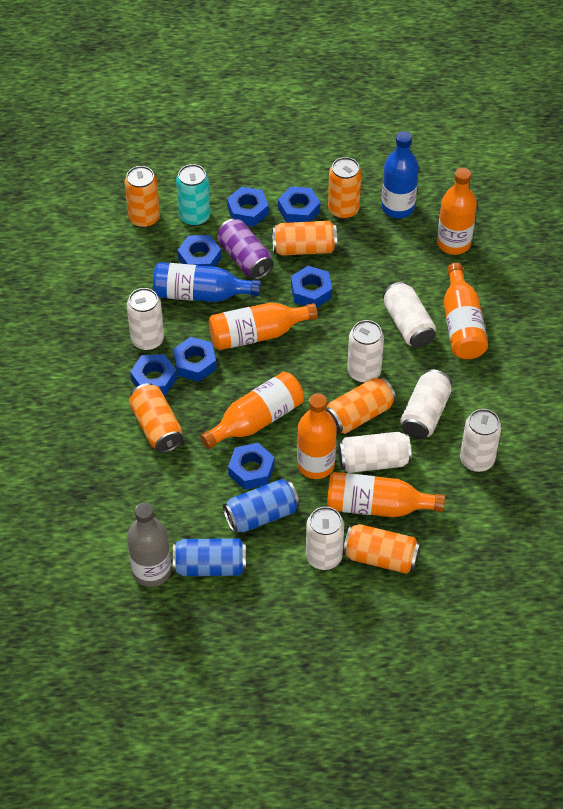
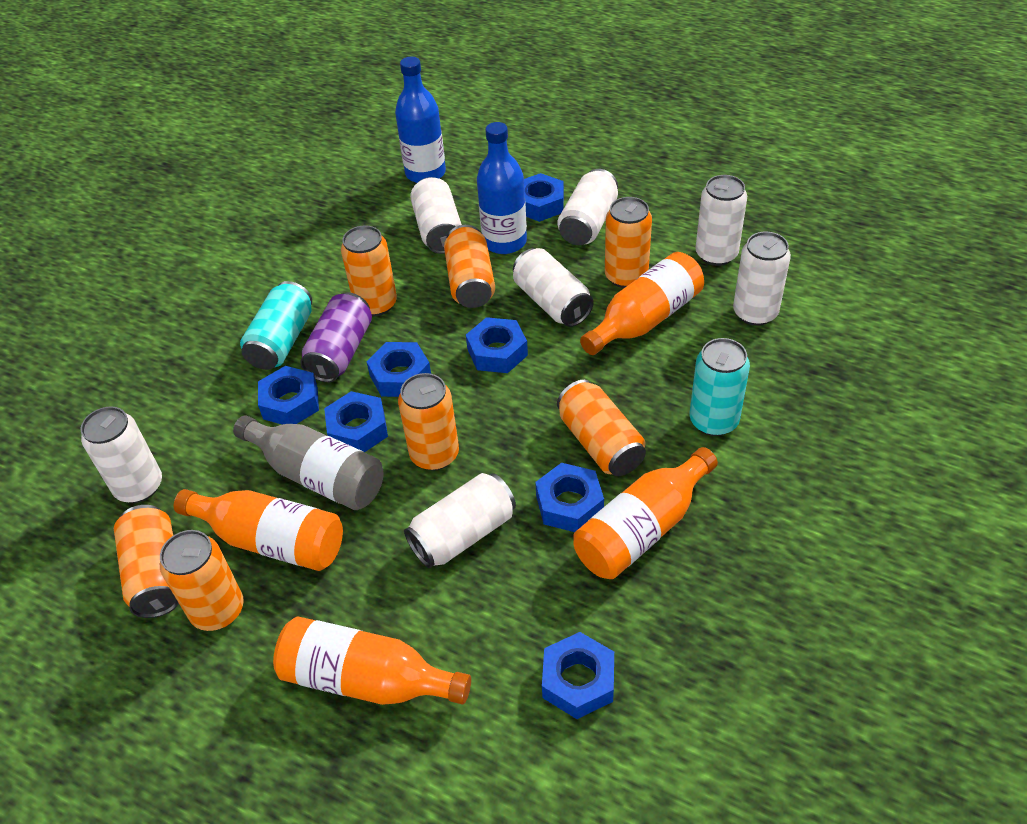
blue can: [173,538,246,576] [223,479,300,533] = 2 -> none = 0
orange bottle: [200,372,304,449] [209,303,318,350] [297,393,337,479] [327,472,445,517] [437,168,477,255] [444,263,488,359] = 6 -> [174,489,343,571] [273,616,471,705] [573,447,718,579] [580,252,704,355] = 4
orange can: [125,166,160,228] [129,383,183,453] [272,221,337,256] [325,377,396,434] [328,157,362,219] [343,524,420,574] = 6 -> [114,505,179,618] [160,530,244,631] [341,225,397,316] [398,373,459,471] [444,225,495,308] [557,380,646,476] [605,197,652,288] = 7
turquoise can: [176,164,210,226] = 1 -> [240,281,312,370] [690,338,750,436] = 2

